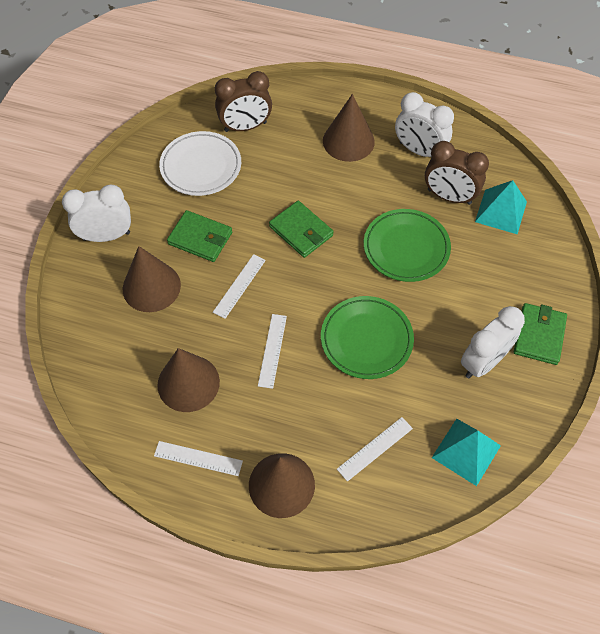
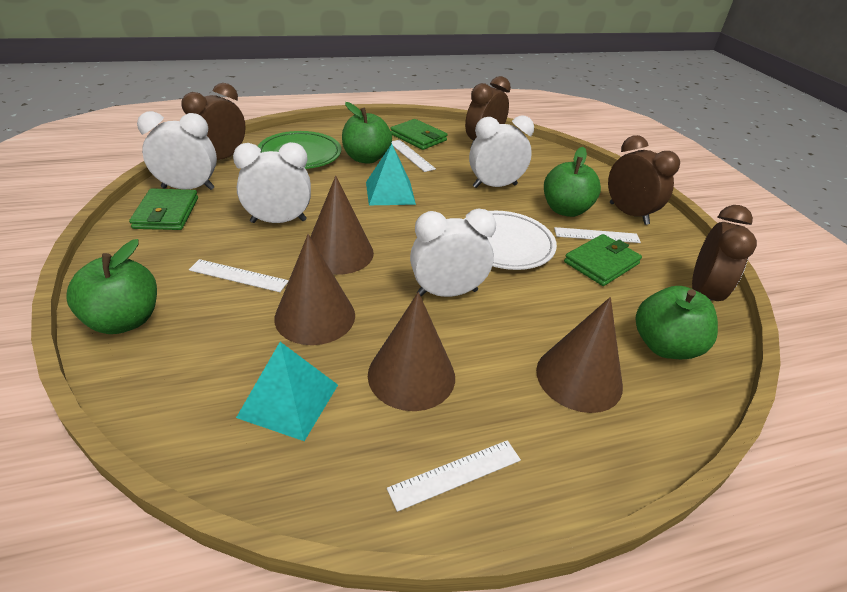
brown clock: [215,71,272,132] [425,141,489,205] = 2 -> [181,83,246,160] [465,76,511,146] [608,135,680,225] [692,205,757,301] = 4
green apple: none = 0 -> [67,239,157,334] [342,102,392,164] [544,147,601,217] [636,286,718,359] = 4
green plate: [321,296,414,379] [364,209,451,282] = 2 -> [258,131,341,169] = 1
white clock: [62,185,131,242] [395,92,454,157] [461,306,525,378] = 3 -> [137,111,217,190] [233,142,311,223] [410,208,496,297] [469,115,534,188] = 4

